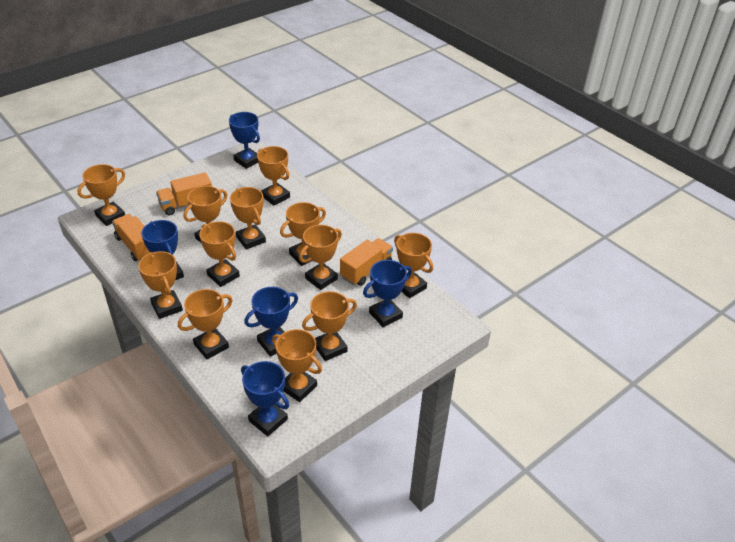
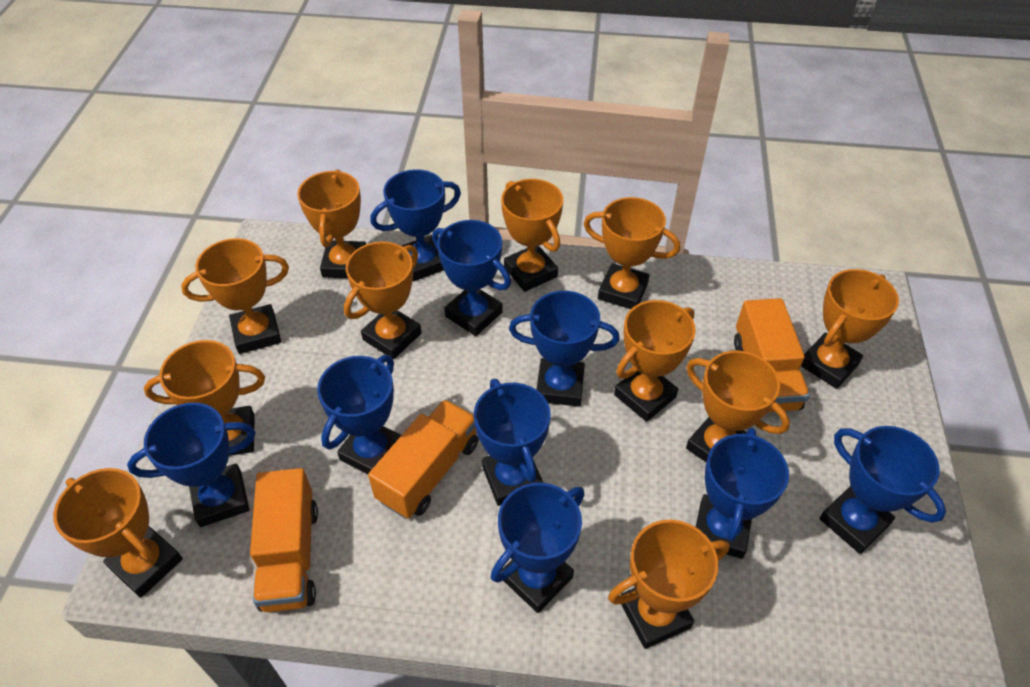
blue trophy: [141,220,184,280] [229,112,260,169] [241,361,289,436] [244,287,298,357] [363,260,412,327] = 5 -> [127,403,256,527] [317,355,401,474] [370,169,461,281] [432,220,511,336] [474,379,551,506] [491,483,584,613] [509,291,620,406] [696,428,789,559] [819,426,946,554] = 9
orange trophy: [77,164,125,226] [138,251,183,319] [178,289,233,359] [184,186,227,243] [199,221,240,287] [230,187,266,250] [257,146,290,206] [272,329,322,402] [280,202,326,266] [299,225,342,290] [302,291,357,361] [394,233,433,298] = 12 -> [53,468,183,598] [144,340,265,456] [181,238,289,354] [297,169,366,278] [344,242,421,359] [501,179,563,292] [584,197,680,309] [608,520,729,649] [614,300,696,422] [686,351,790,462] [801,269,899,389] = 11

